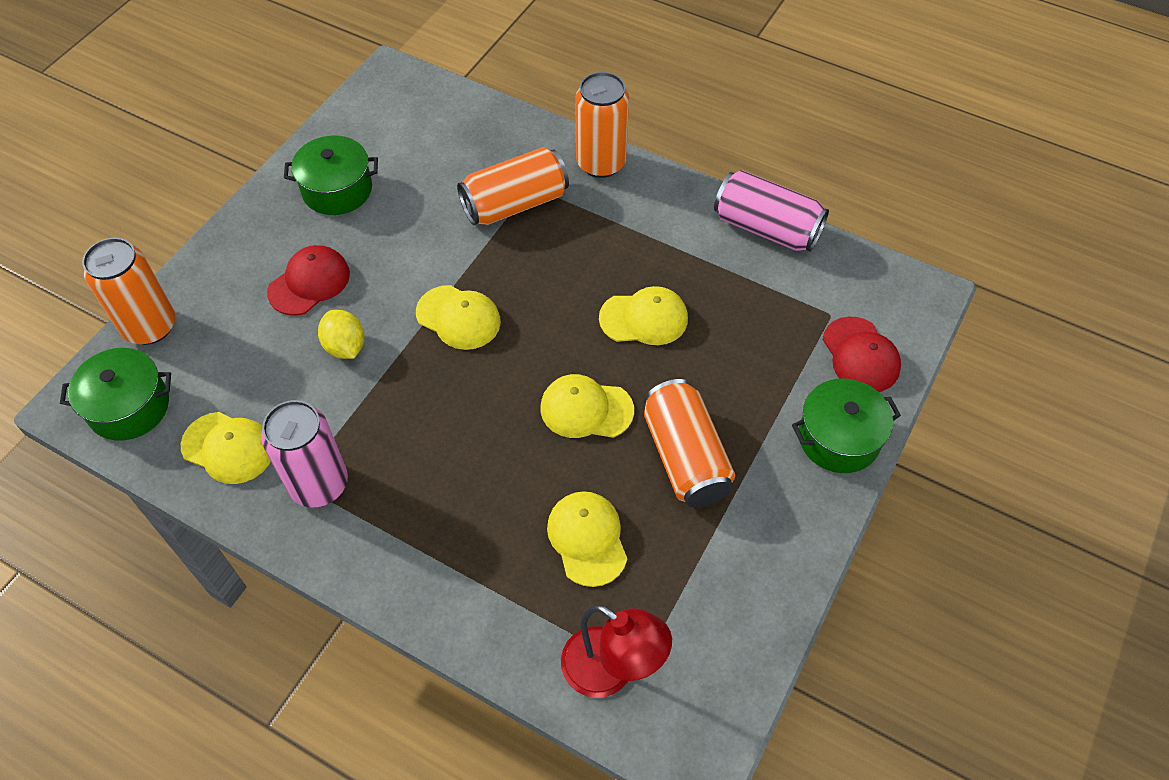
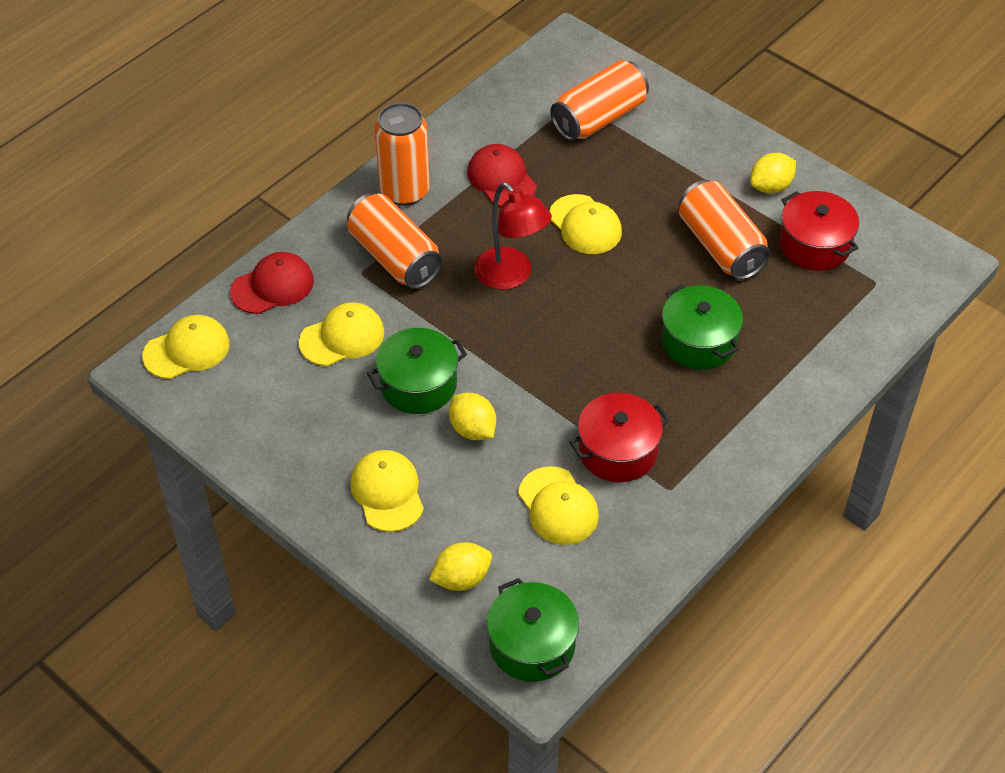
pink can: [261,400,348,508] [714,170,829,252] = 2 -> none = 0
red pot: none = 0 -> [569,393,670,482] [779,191,859,271] = 2
yellow lemon: [318,310,365,359] = 1 -> [429,542,492,591] [449,393,496,440] [750,153,796,193] = 3

